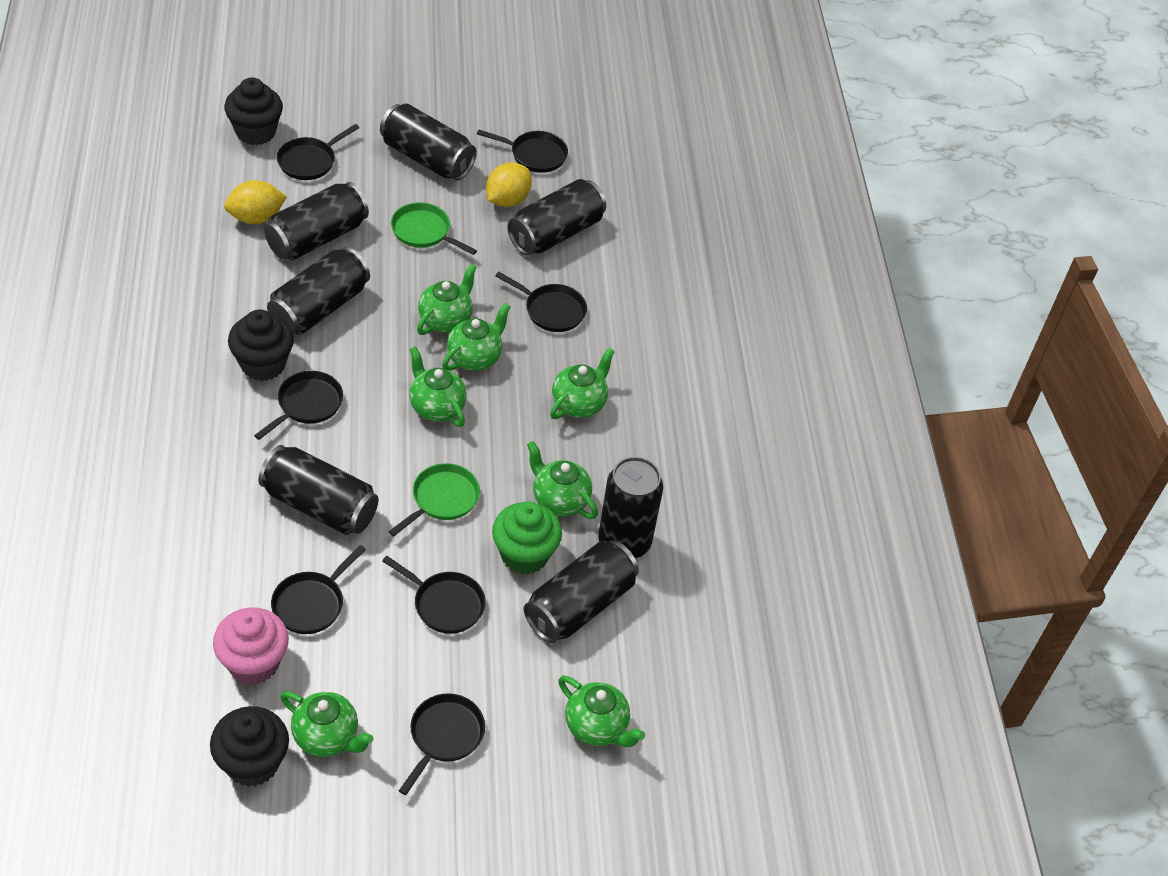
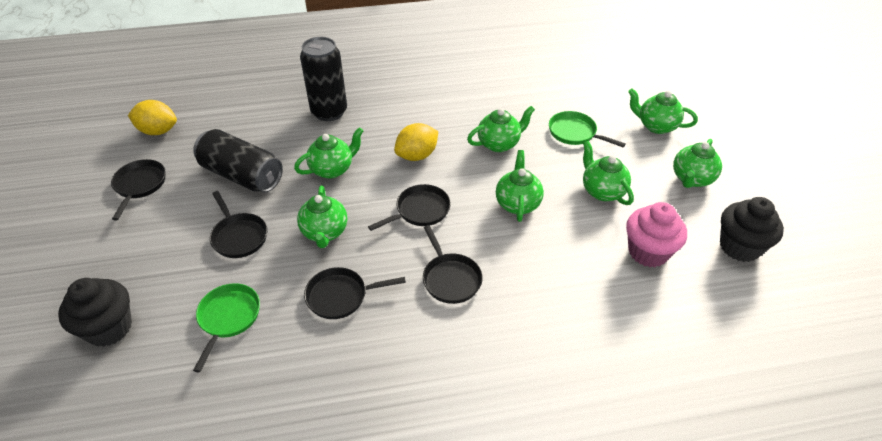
black can: [258,445,379,535] [264,182,369,260] [267,247,370,335] [380,104,477,181] [508,179,606,256] [524,540,639,643] [598,457,663,558] = 7 -> [193,129,283,192] [300,37,347,121] = 2
black cupcake: [210,706,289,787] [224,77,283,145] [228,309,294,381] = 3 -> [58,278,132,347] [720,197,784,262] = 2
black pan: [254,371,343,440] [271,545,366,634] [277,124,359,180] [382,556,486,634] [399,693,485,795] [477,129,568,173] [495,272,587,332] = 7 -> [111,159,166,220] [210,191,267,258] [304,267,406,319] [368,184,451,231] [423,225,483,304] = 5
green cupcake: [492,501,562,574] = 1 -> none = 0

